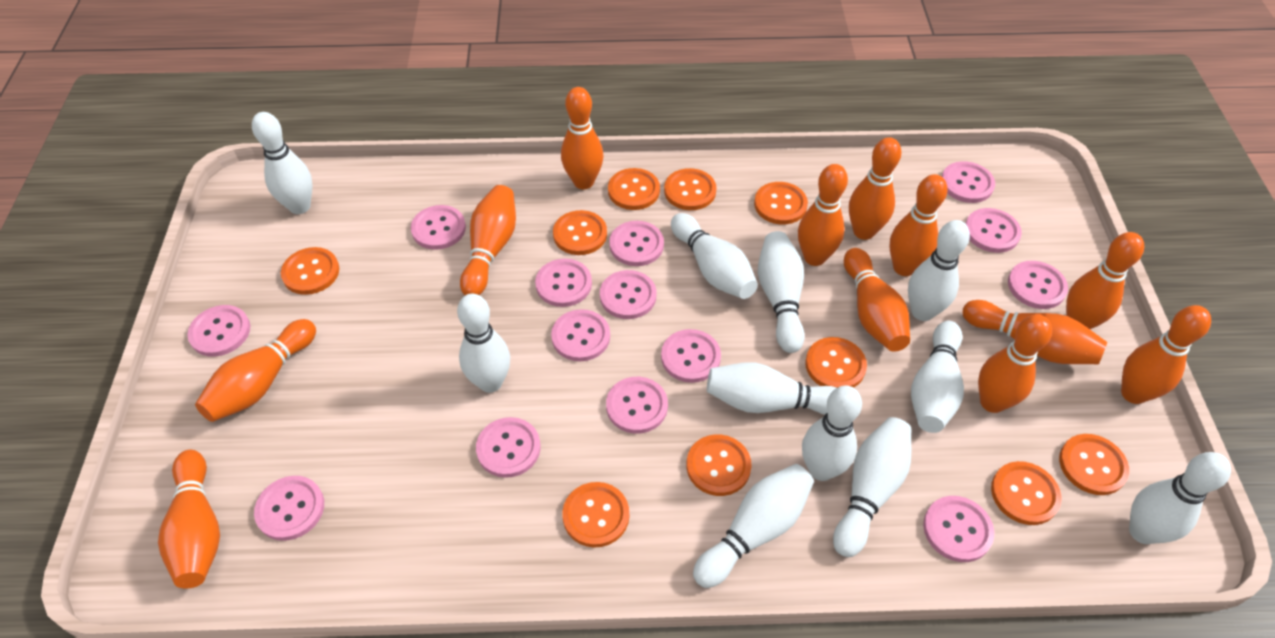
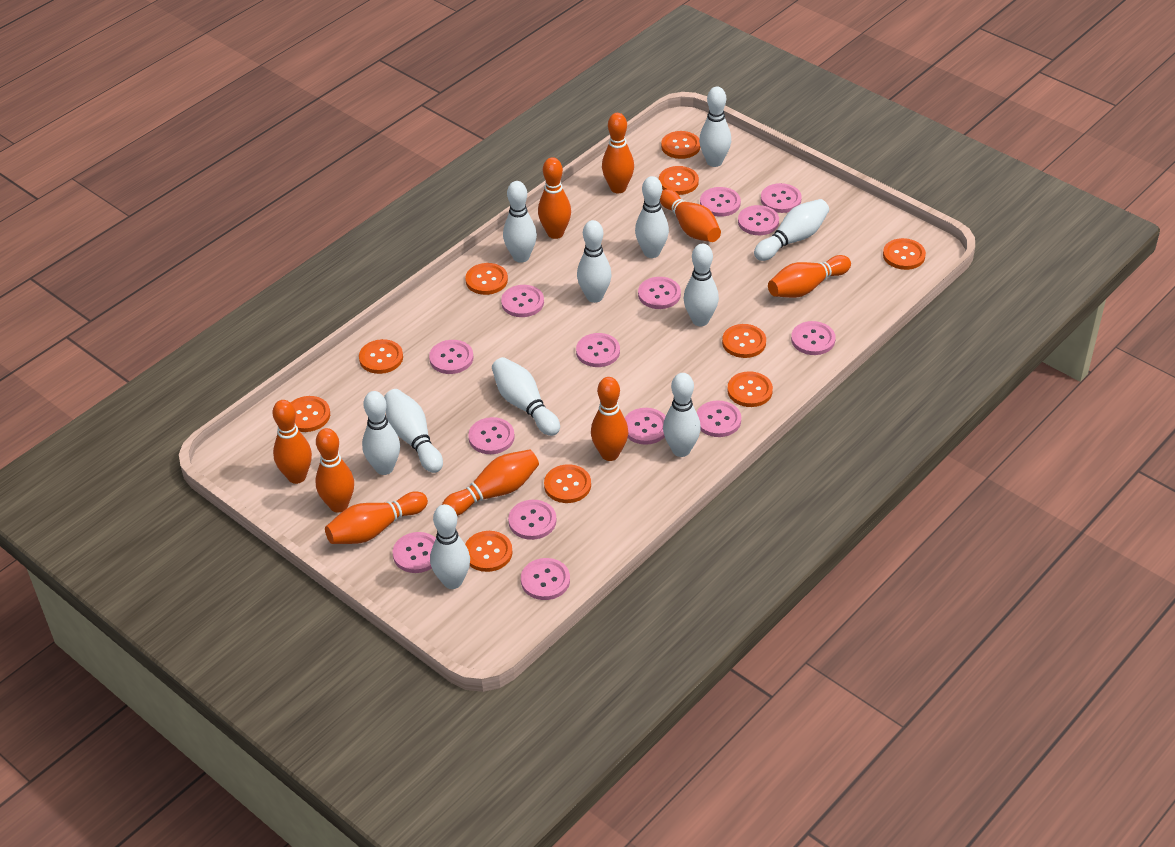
orange bowling pin: [158,450,220,588] [195,319,316,422] [460,185,516,295] [561,87,603,189] [798,164,848,266] [844,248,910,352] [849,137,902,240] [890,174,948,276] [963,300,1107,364] [978,314,1052,413] [1066,232,1144,329] [1121,305,1211,404] = 12 -> [272,400,312,484] [315,428,354,513] [325,492,428,544] [442,449,539,516] [538,157,571,239] [591,377,628,461] [602,113,634,193] [660,189,721,242] [768,255,851,298] = 9

